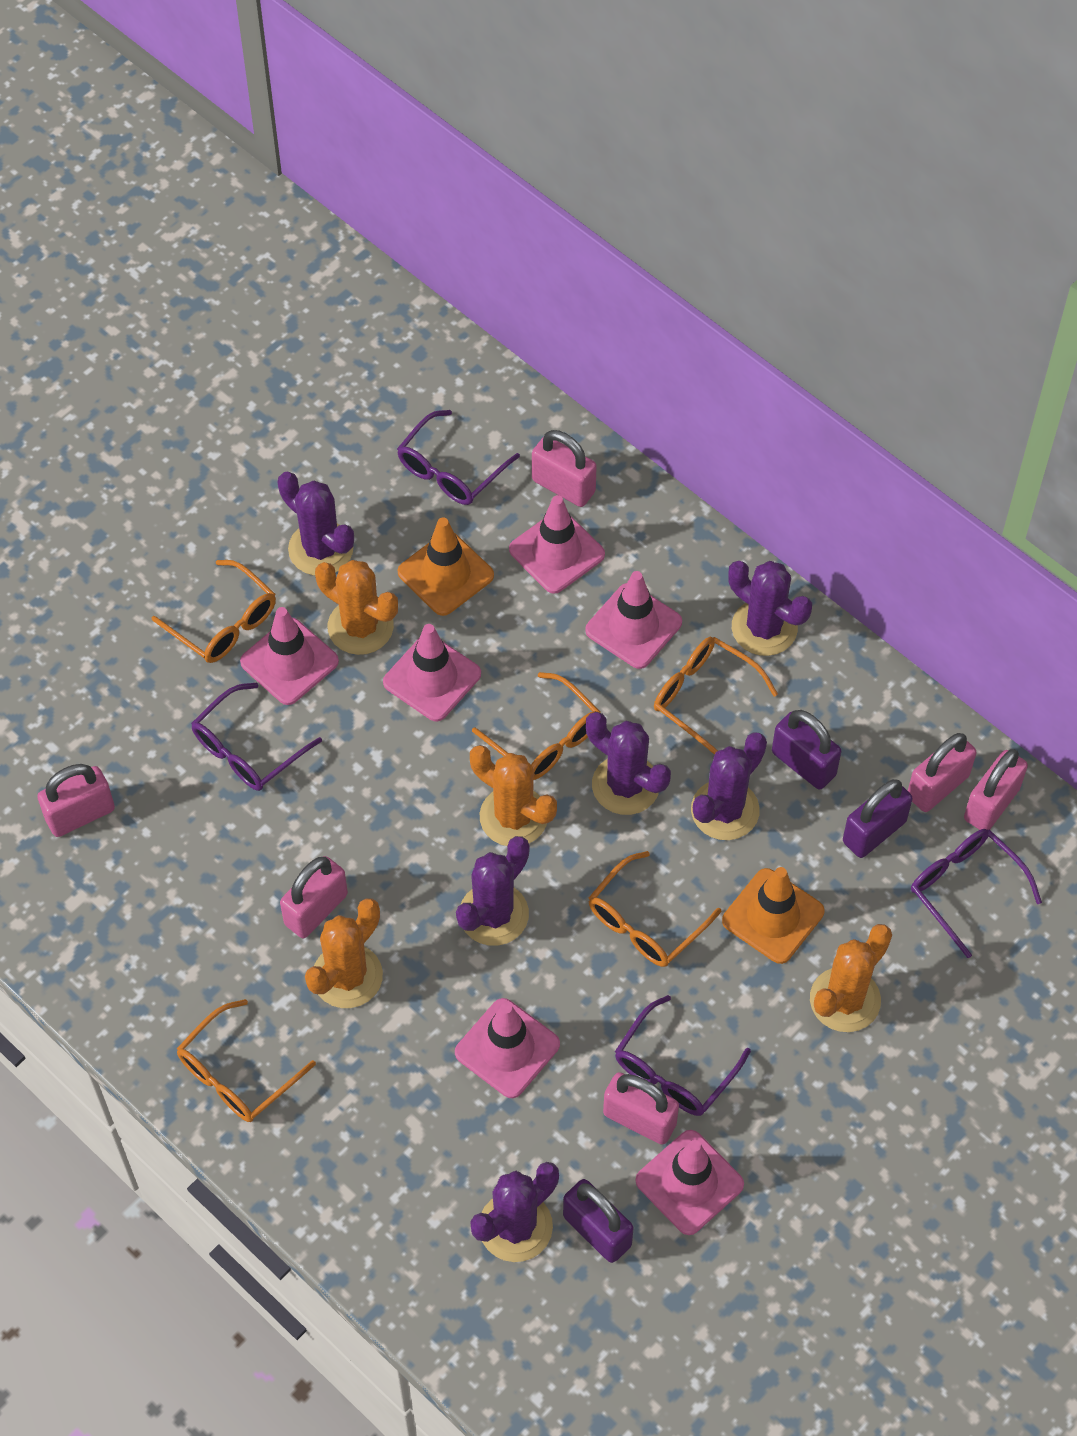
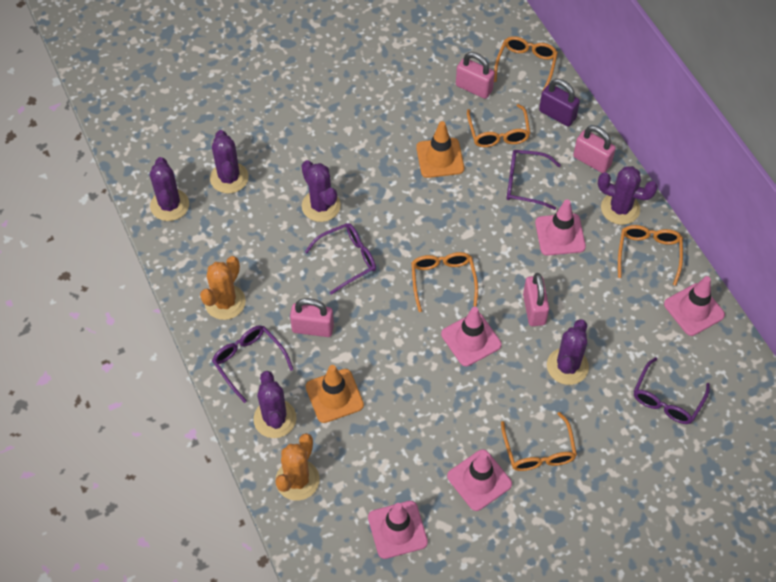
orange cactus: [305,898,383,1008] [315,560,398,655] [470,745,557,846] [810,924,892,1032] = 4 -> [200,256,246,320] [275,433,320,501] = 2
pink padlock: [37,764,115,837] [280,856,348,938] [532,430,597,507] [603,1072,679,1145] [908,733,977,812] [964,749,1028,830] = 6 -> [290,298,334,337] [456,52,495,99] [523,273,549,326] [573,125,616,173] = 4
pink traffic cone: [240,607,339,705] [383,624,481,721] [455,998,560,1098] [509,495,605,594] [585,571,682,669] [635,1130,744,1235] = 6 -> [368,501,428,559] [441,307,501,366] [447,449,512,511] [535,199,586,256] [664,276,725,336] = 5
purple padlock: [563,1179,634,1263] [772,710,841,789] [843,779,913,858] = 3 -> [539,79,580,126] = 1

